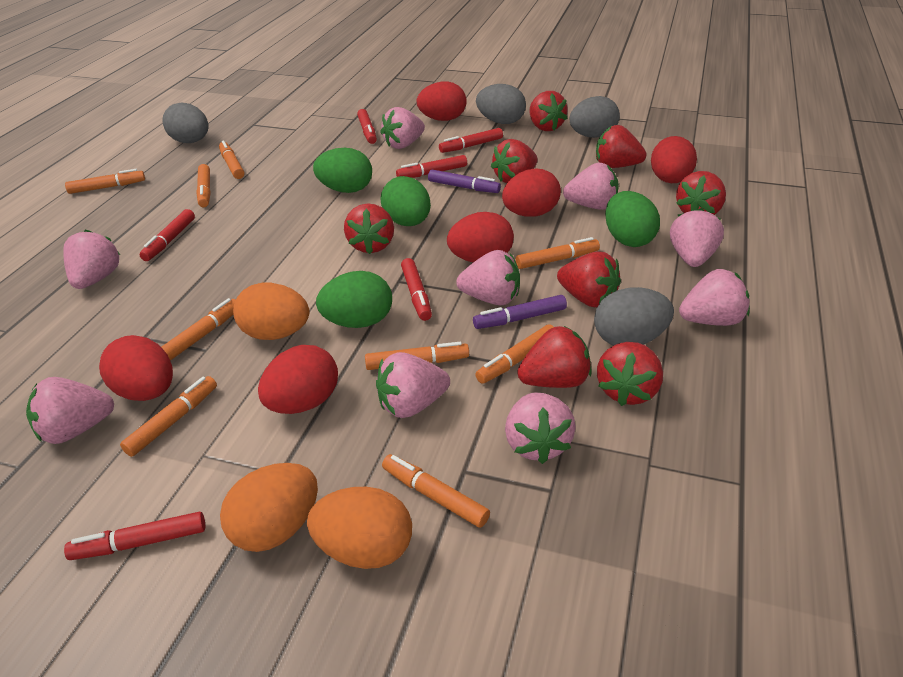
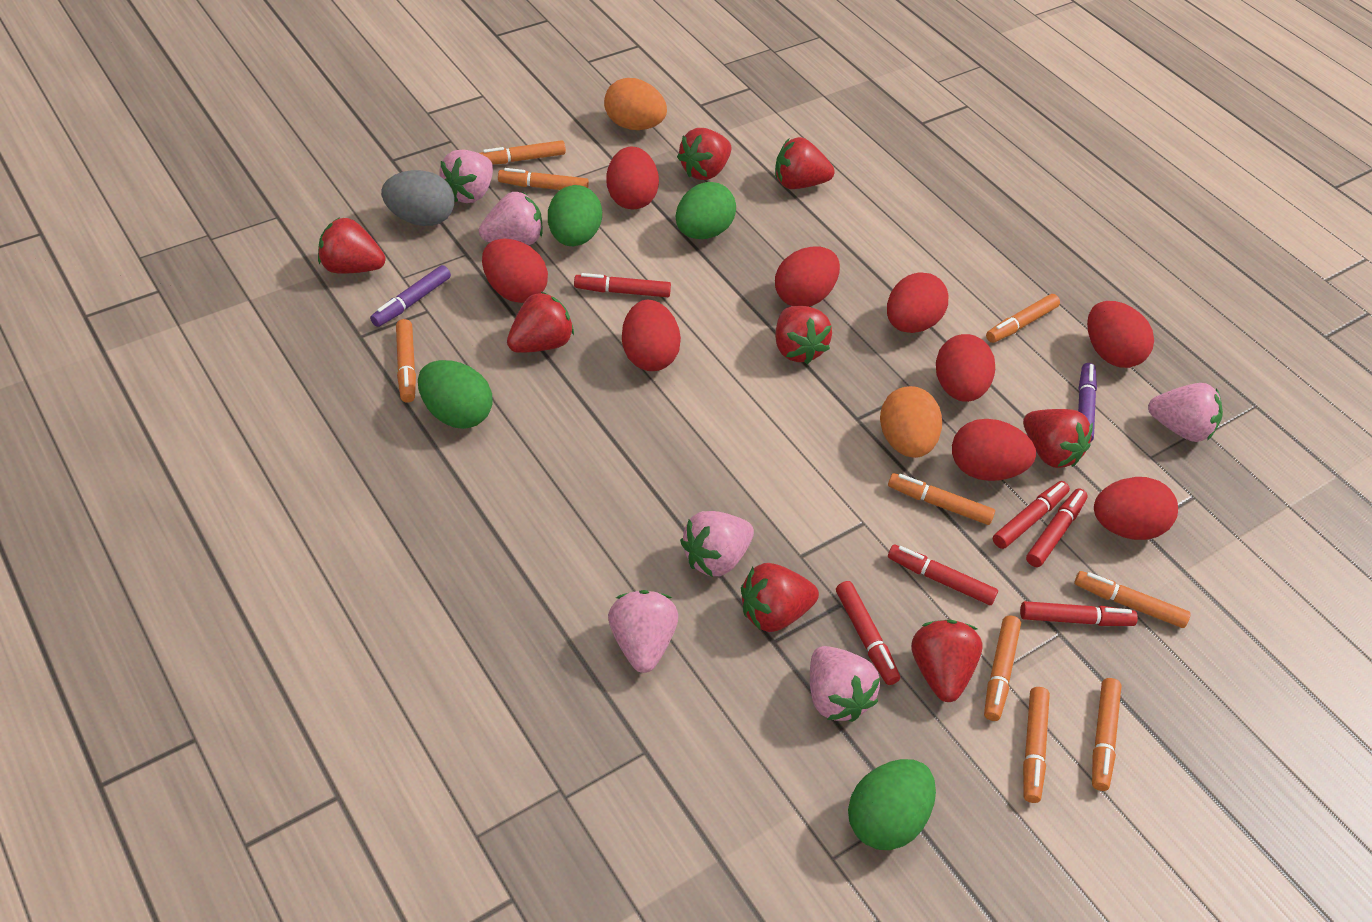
grey egg: [162,102,209,143] [476,84,526,124] [570,96,620,138] [594,287,674,346] = 4 -> [381,170,455,226] = 1
orange egg: [220,463,318,552] [233,283,309,340] [307,487,412,569] = 3 -> [604,78,667,130] [880,386,942,458] = 2
pink strawberry: [26,377,114,444] [63,230,120,289] [376,352,450,418] [380,107,425,149] [456,250,520,305] [505,392,576,464] [563,163,619,210] [670,208,724,267] [679,269,750,326] = 9 -> [439,149,493,203] [479,192,542,245] [608,590,678,673] [680,511,754,577] [810,646,880,722] [1148,383,1223,442] = 6
red egg: [99,335,173,401] [258,345,338,414] [417,81,466,121] [447,212,514,262] [502,169,561,217] [651,136,697,183] = 6 -> [482,238,548,303] [606,146,659,209] [622,300,681,371] [775,246,840,307] [887,272,948,333] [936,334,995,402] [952,419,1036,481] [1087,301,1154,368] [1094,477,1178,540] = 9

